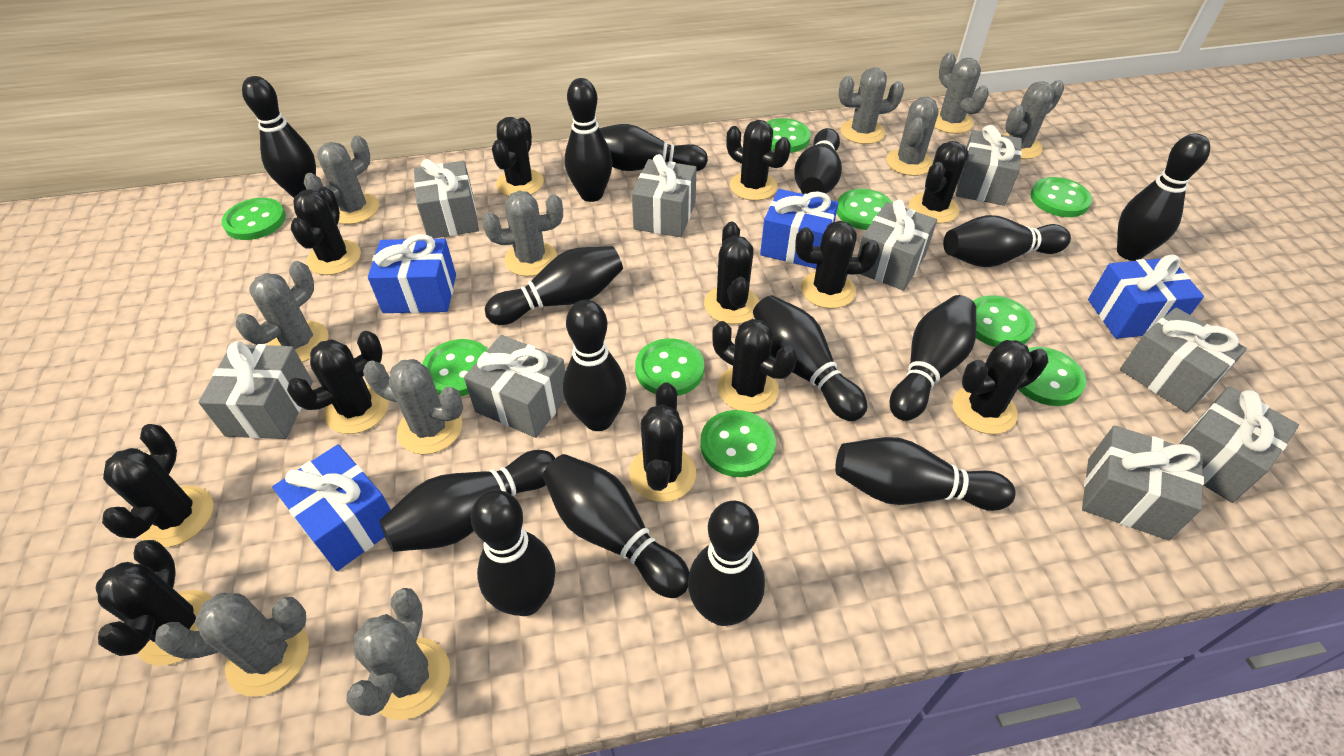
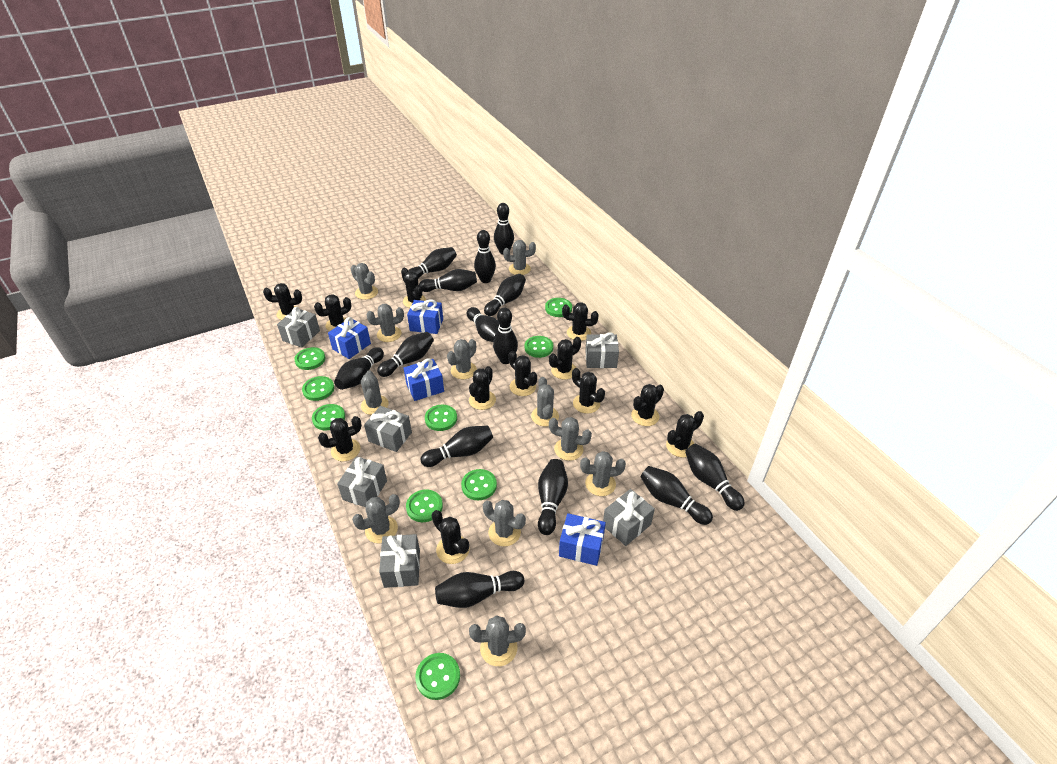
black bowling pin: [242,76,316,198] [380,450,555,552] [471,490,556,616] [485,246,623,325] [543,454,690,598] [563,300,627,431] [565,78,613,202] [599,124,708,171] [688,501,765,626] [753,295,867,421] [794,128,842,194] [835,437,1015,511] [889,295,976,421] [943,215,1071,267] [1117,133,1210,261] = 15 -> [334,347,384,390] [377,332,434,377] [408,247,457,279] [419,269,477,292] [420,426,493,467] [435,571,524,608] [467,307,499,342] [474,230,496,283] [484,274,526,316] [493,308,518,364] [494,203,514,255] [538,459,568,535] [641,466,713,525] [685,444,745,511] = 14
grey cactus: [155,593,309,697] [236,261,329,362] [304,135,379,224] [346,588,450,720] [363,359,463,455] [482,191,563,276] [839,67,904,144] [886,97,939,176] [934,52,989,134] [1002,80,1064,159] = 10 -> [351,263,378,300] [352,494,400,544] [361,370,389,415] [367,304,404,342] [447,339,477,379] [469,615,526,666] [483,500,526,546] [503,240,536,275] [531,377,559,426] [549,417,592,461] [580,451,626,496] = 11
grey gift: [198,341,313,439] [414,159,479,239] [464,335,566,438] [632,154,697,237] [857,200,937,291] [956,125,1022,206] [1082,425,1204,540] [1120,307,1247,413] [1179,386,1299,503] = 9 -> [277,307,320,348] [337,456,387,507] [364,406,412,452] [379,534,420,588] [585,333,619,368] [603,489,655,546] = 6

